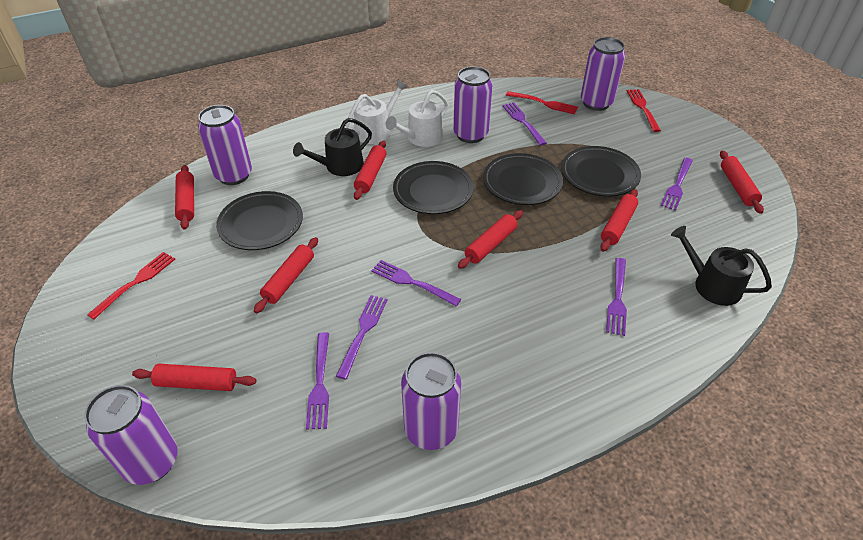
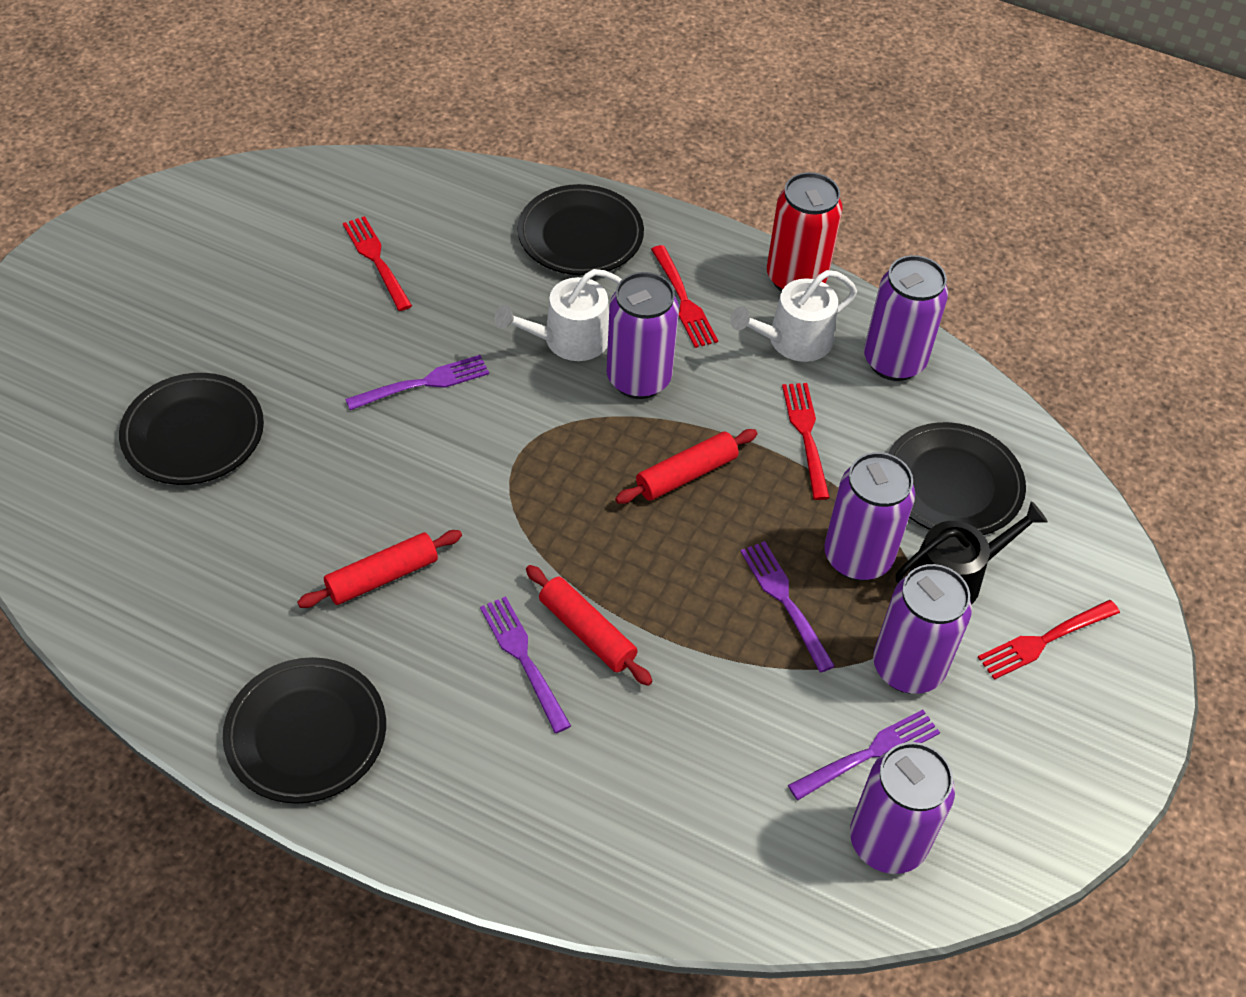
black watering can: [293,118,372,176] [671,226,772,306] = 2 -> [896,501,1048,605] = 1
purple fork: [306,332,329,430] [336,295,387,380] [371,260,461,306] [502,102,547,146] [606,258,627,336] [661,158,693,211] = 6 -> [345,355,489,410] [480,596,571,733] [740,541,835,673] [788,710,940,800] = 4
red can: none = 0 -> [767,172,843,292] = 1
red fork: [87,252,175,319] [506,91,578,114] [627,89,661,132] = 3 -> [343,216,412,311] [651,245,718,348] [782,383,830,500] [978,600,1120,680] = 4
red rolling pin: [132,364,256,391] [175,165,194,230] [254,237,318,313] [354,140,386,200] [458,210,523,269] [600,189,638,252] [720,151,764,214] = 7 -> [297,530,462,608] [526,565,653,686] [615,429,758,504] = 3

